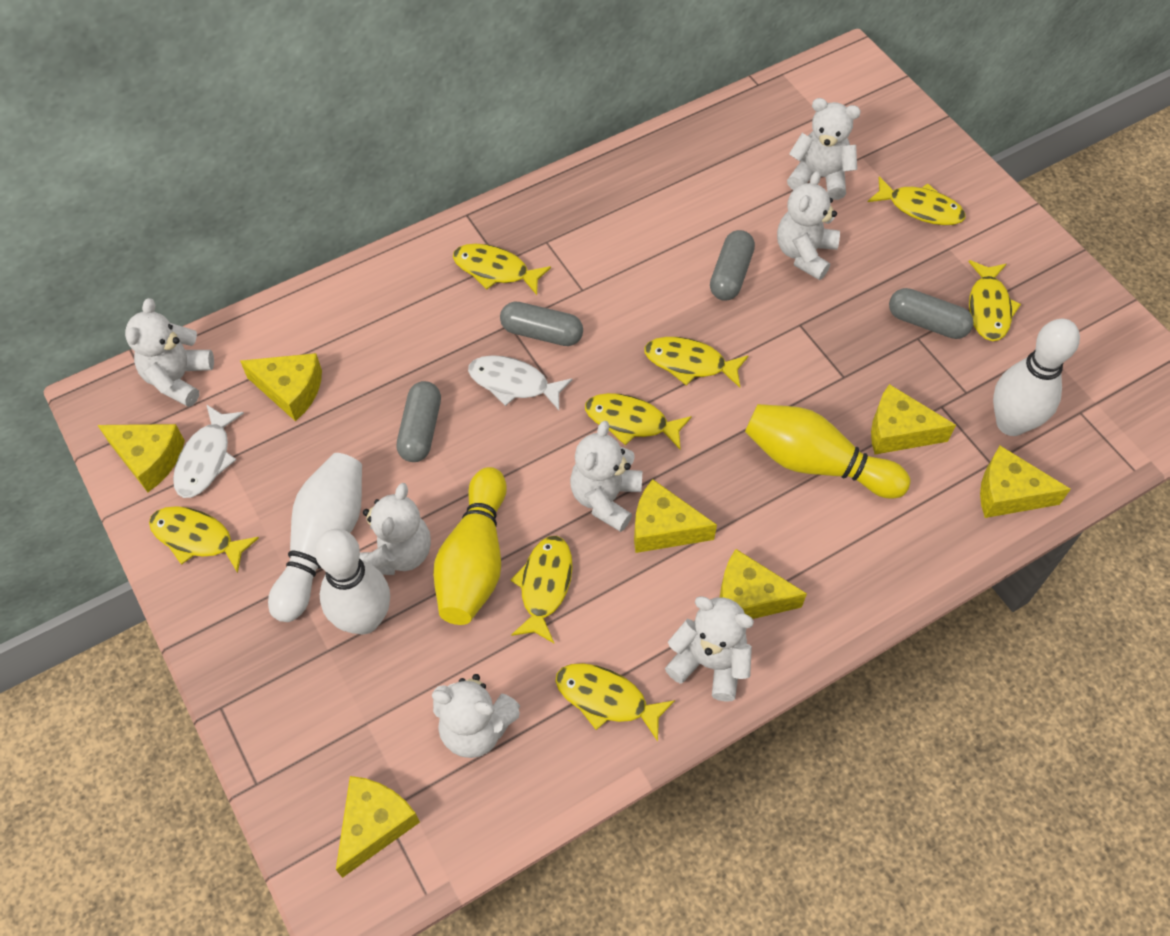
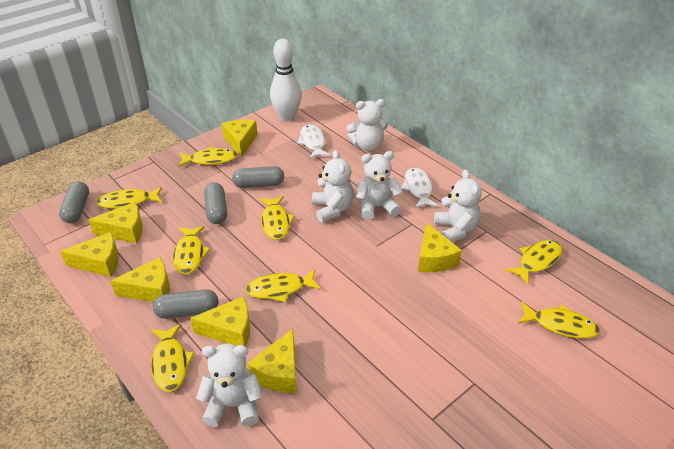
white bowling pin: [268,453,362,622] [315,529,390,634] [993,319,1080,436] = 3 -> [270,39,302,122] = 1
white teddy bear: [125,298,214,407] [359,483,431,575] [432,674,520,758] [570,421,642,532] [665,596,754,702] [777,171,840,280] [787,98,861,200] = 7 -> [196,344,262,427] [312,150,354,222] [347,99,388,151] [356,151,403,220] [434,169,482,242] = 5
yellow bowling pin: [433,467,507,625] [745,404,910,499] = 2 -> none = 0

